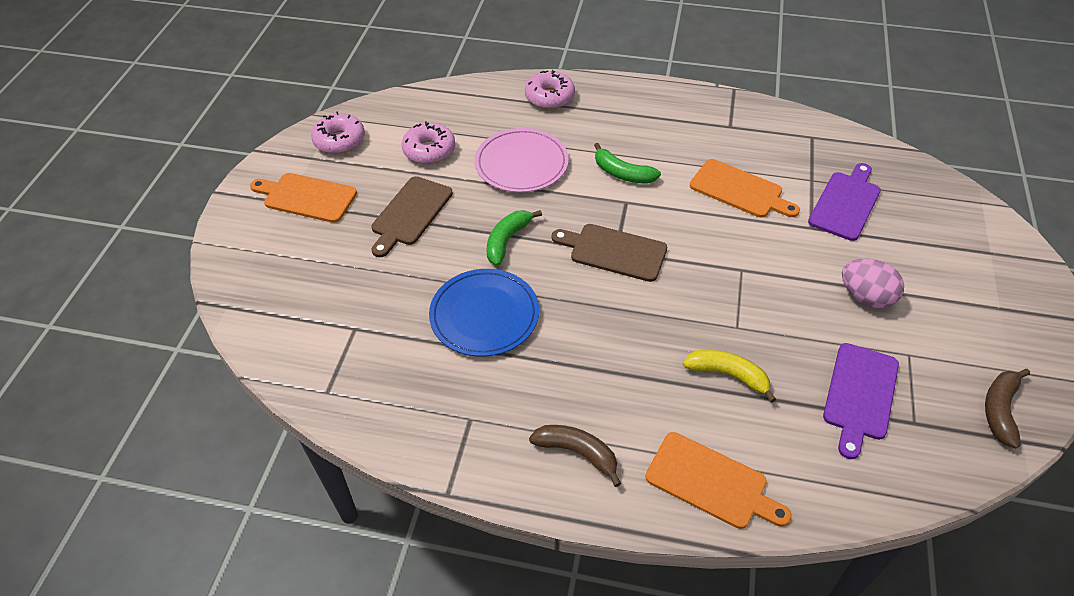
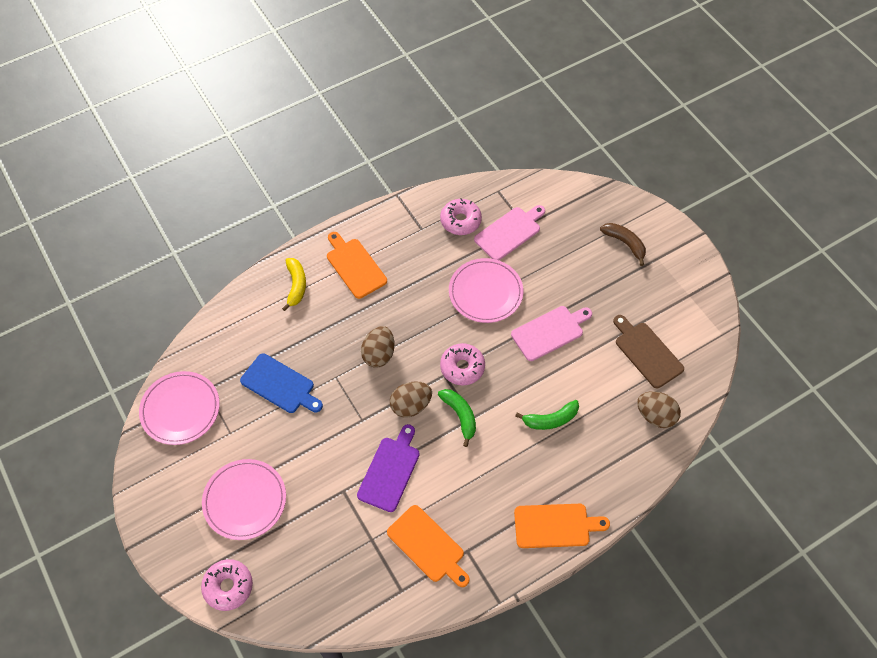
blue cutting board: none = 0 -> [240,353,323,413] = 1
blue plate: [429,269,539,357] = 1 -> none = 0
brown banana: [529,425,621,487] [985,369,1030,449] = 2 -> [600,223,646,266] = 1
brown cutting board: [371,176,453,257] [552,224,667,282] = 2 -> [613,315,684,388] = 1
brown egg: none = 0 -> [361,326,395,367] [390,382,432,417] [637,391,681,428] = 3
pink cutting board: none = 0 -> [474,205,545,260] [511,306,592,361] = 2
pink egg: [842,259,904,308] = 1 -> none = 0
pink plate: [475,128,569,192] = 1 -> [139,371,220,445] [202,459,286,540] [449,258,523,323] = 3
purple cutting board: [808,163,881,241] [823,343,899,459] = 2 -> [357,424,420,512] = 1

